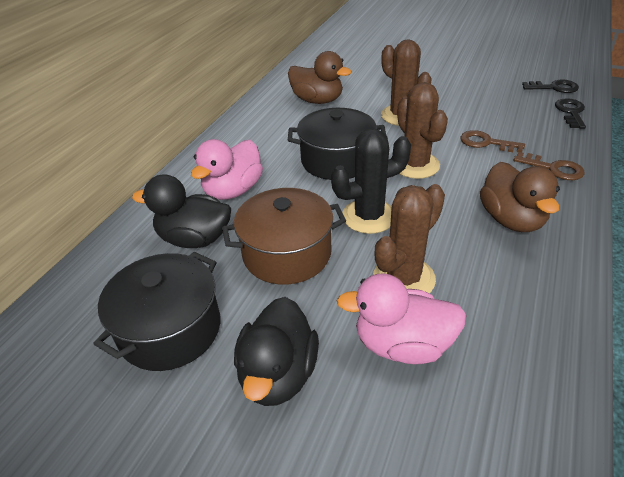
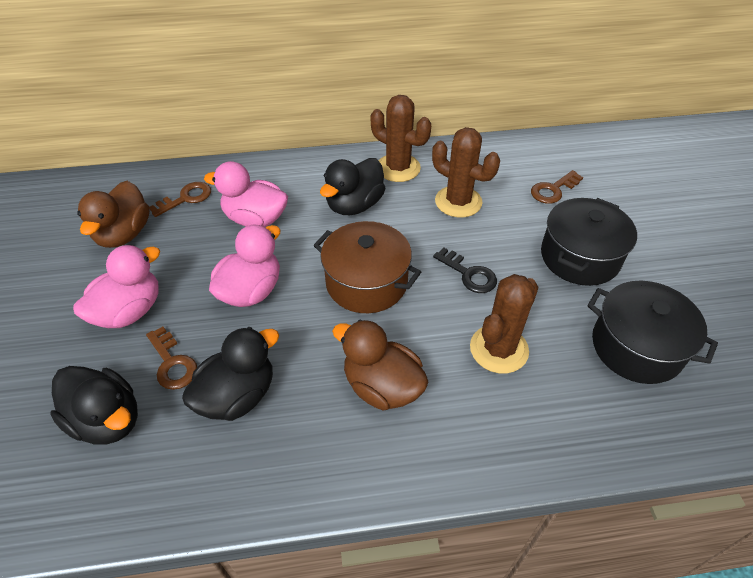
black cactus: [331,129,411,234] = 1 -> none = 0
black duck: [132,174,231,248] [234,297,319,406] = 2 -> [50,366,138,445] [182,327,279,421] [320,158,385,215] = 3
black key: [522,80,579,93] [555,98,586,129] = 2 -> [433,247,497,293] = 1
brown key: [461,130,525,152] [513,152,585,180] = 2 -> [146,327,197,390] [149,182,211,217] [531,170,583,204] = 3
pink duck: [191,139,263,200] [337,273,467,364] = 2 -> [73,245,160,328] [204,161,288,227] [209,224,281,307] = 3

